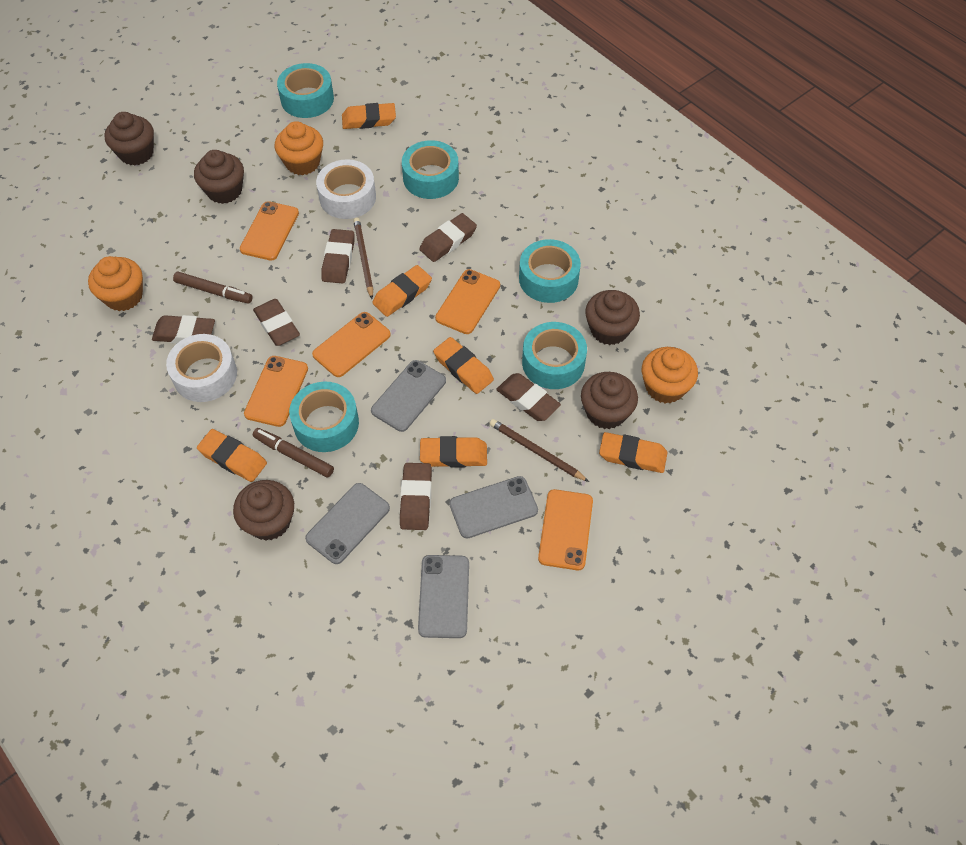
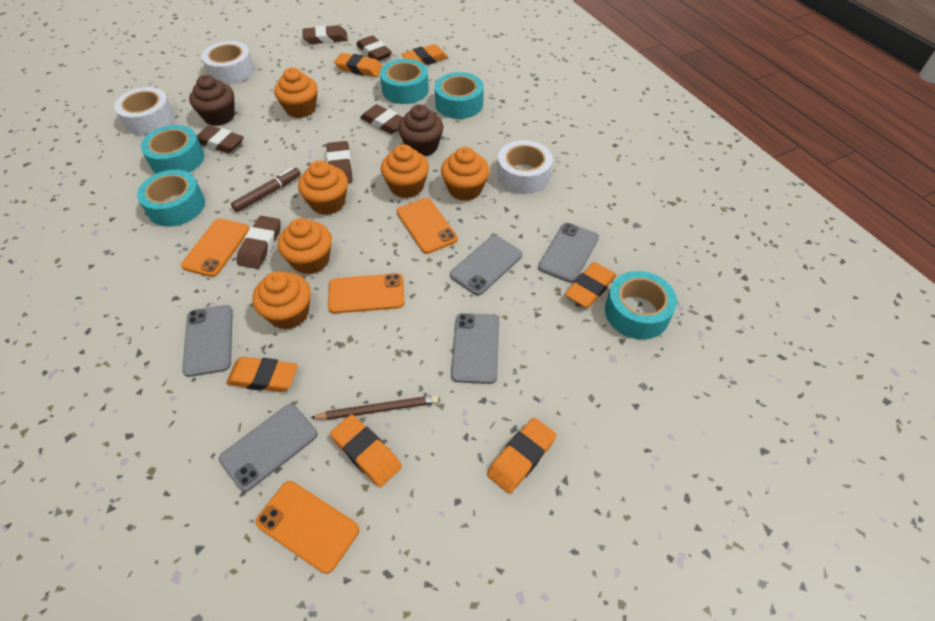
brown cupcake: [104,112,154,166] [194,150,244,204] [233,480,294,540] [581,372,638,429] [585,290,640,345] = 5 -> [189,75,235,126] [398,105,443,156] = 2
brown marker: [173,272,252,304] [253,428,334,478] = 2 -> [231,167,301,212] = 1
brown pencil: [353,217,373,299] [490,419,589,482] = 2 -> [311,395,439,420] = 1
grey phone: [305,483,390,564] [371,360,446,432] [418,555,469,638] [449,476,538,538] = 4 -> [182,305,233,377] [219,404,317,492] [450,235,522,295] [451,313,499,384] [538,223,599,283] = 5
orange cupcake: [88,256,143,311] [275,121,323,175] [642,347,698,404] = 3 -> [252,271,311,330] [274,68,318,118] [278,218,332,275] [298,160,348,215] [381,144,429,198] [441,147,489,201] = 6
orange phone: [240,201,299,261] [244,356,308,427] [312,312,391,377] [435,269,500,334] [538,489,593,570] = 5 -> [181,218,249,277] [255,481,359,574] [328,273,405,313] [397,198,458,254] = 4
white tape: [166,334,237,402] [316,159,376,219] = 2 -> [114,87,175,135] [201,41,255,85] [497,140,553,194] = 3

